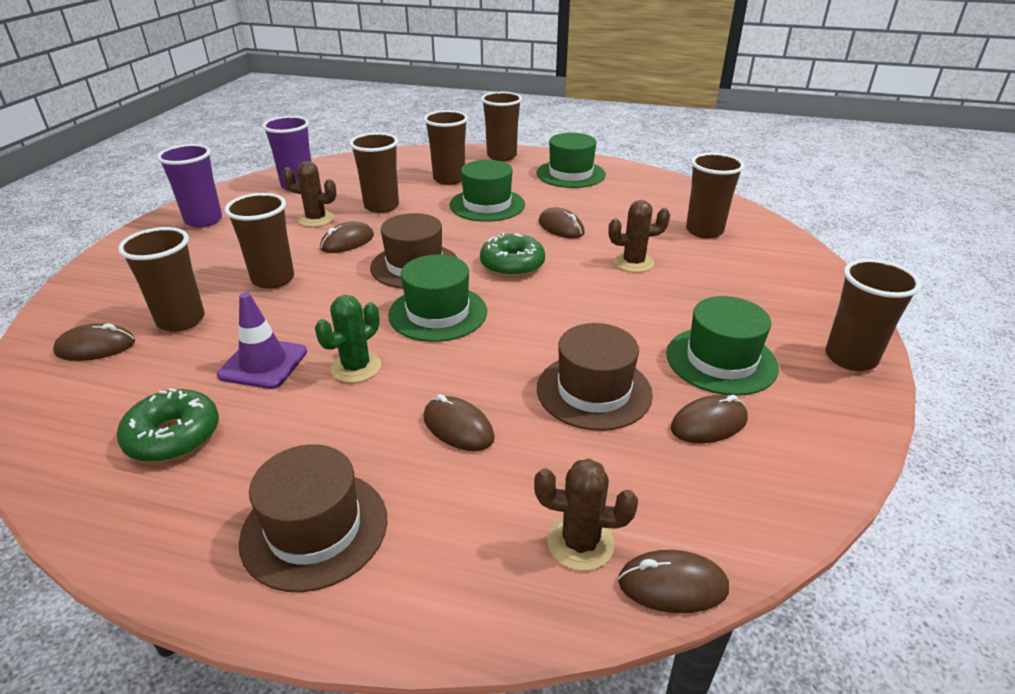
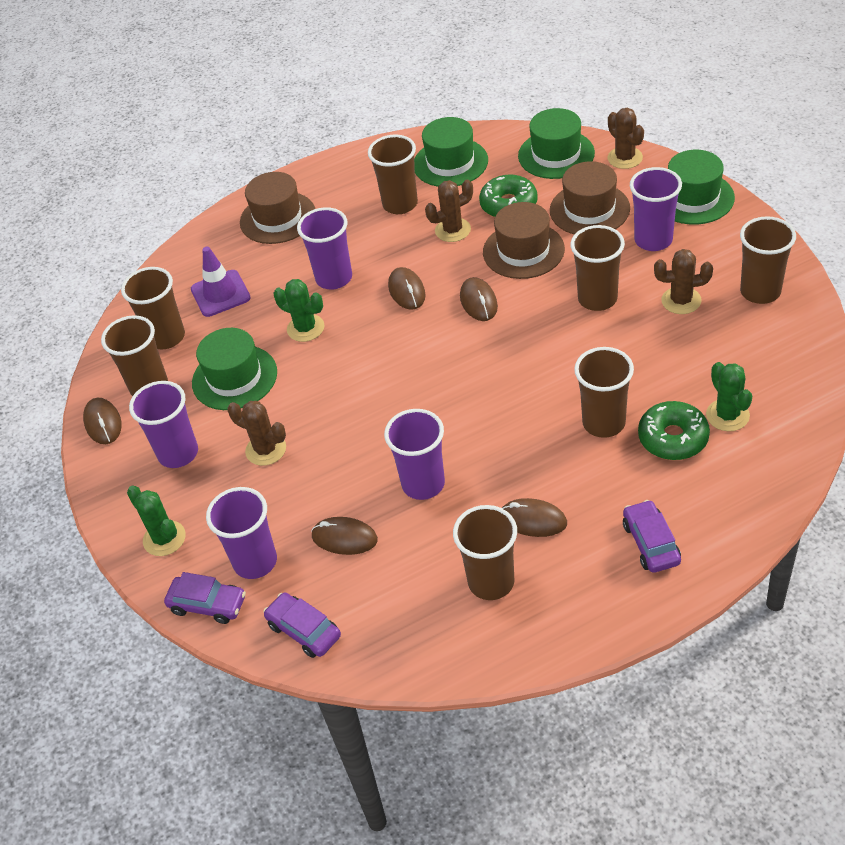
brown cactus: [282,161,337,227] [534,459,638,571] [608,200,670,273] = 3 -> [227,401,286,466] [425,180,473,242] [608,108,644,169] [654,249,713,314] = 4
brown mouse: [53,323,135,361] [320,221,374,253] [423,394,495,451] [538,207,585,238] [618,550,729,613] [671,395,748,443] = 6 -> [83,398,122,444] [311,517,378,555] [388,267,426,310] [460,277,498,321] [502,498,567,537] = 5
green cactus: [315,295,381,383] = 1 -> [127,485,186,556] [273,279,325,342] [706,362,752,431] = 3
purple car: none = 0 -> [164,572,246,624] [263,592,341,658] [623,500,681,573] = 3
purple cup: [157,144,222,227] [262,116,311,192] = 2 -> [129,381,198,468] [206,487,277,579] [297,207,352,289] [384,409,445,500] [630,167,682,251] = 5

